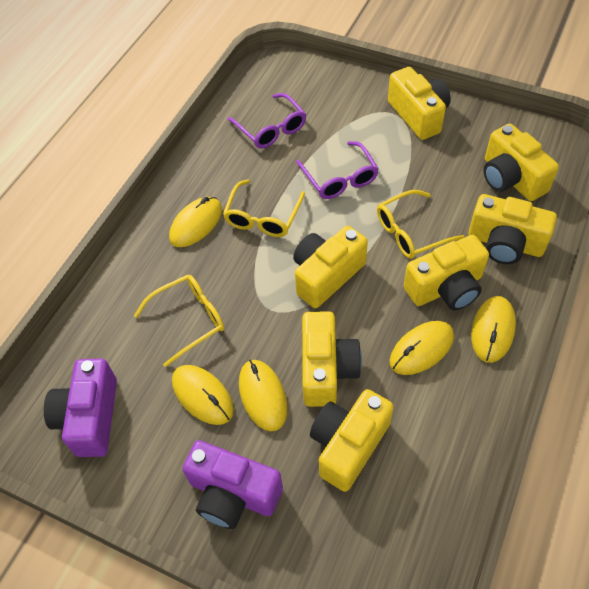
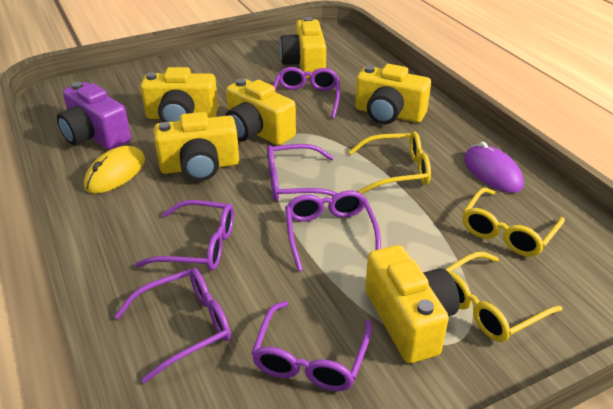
purple camera: [44,359,117,457] [183,440,283,529] = 2 -> [57,82,131,150] = 1
purple glasses: [228,93,306,149] [296,141,379,199] = 2 -> [114,268,231,383] [135,200,234,271] [251,301,372,391] [267,144,338,201] [273,67,340,119] [285,191,381,271] = 6
purple mouse: none = 0 -> [464,142,524,193] = 1
yellow camera: [293,226,368,308] [302,311,362,407] [310,389,394,492] [388,67,451,140] [404,235,489,310] [468,194,557,264] [483,123,559,201] = 7 -> [140,67,218,122] [154,112,239,181] [225,78,296,146] [280,17,326,78] [355,64,431,124] [365,245,460,363] = 6
yellow mouse: [169,197,222,247] [172,365,234,425] [239,360,287,431] [390,321,454,375] [471,296,516,363] = 5 -> [84,146,145,194] = 1

